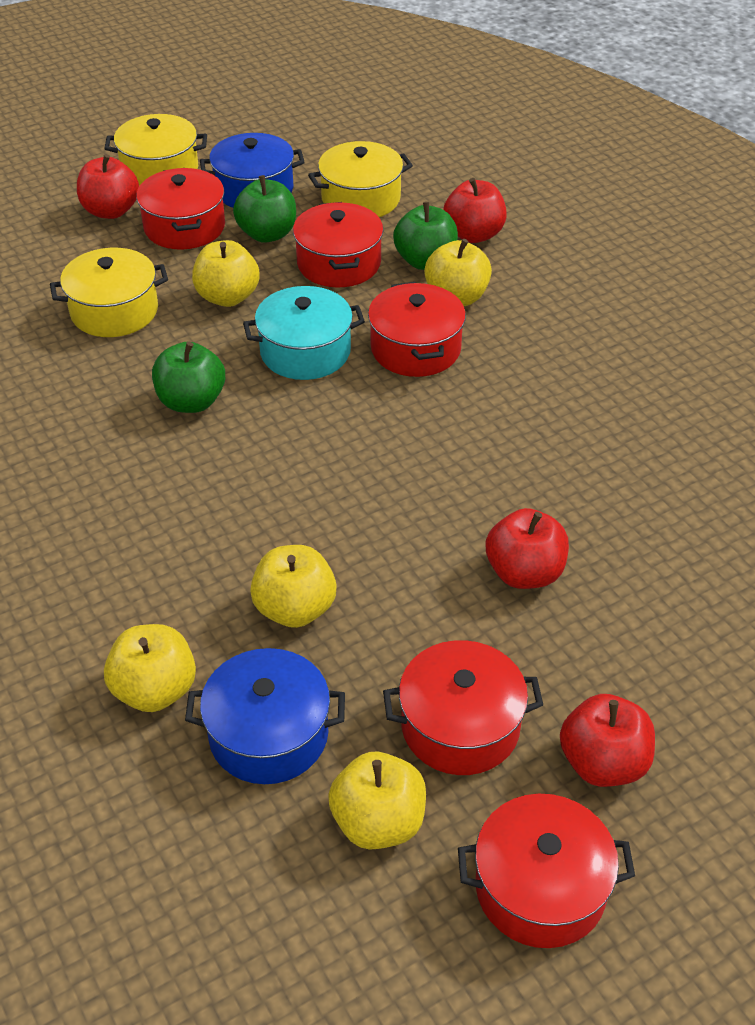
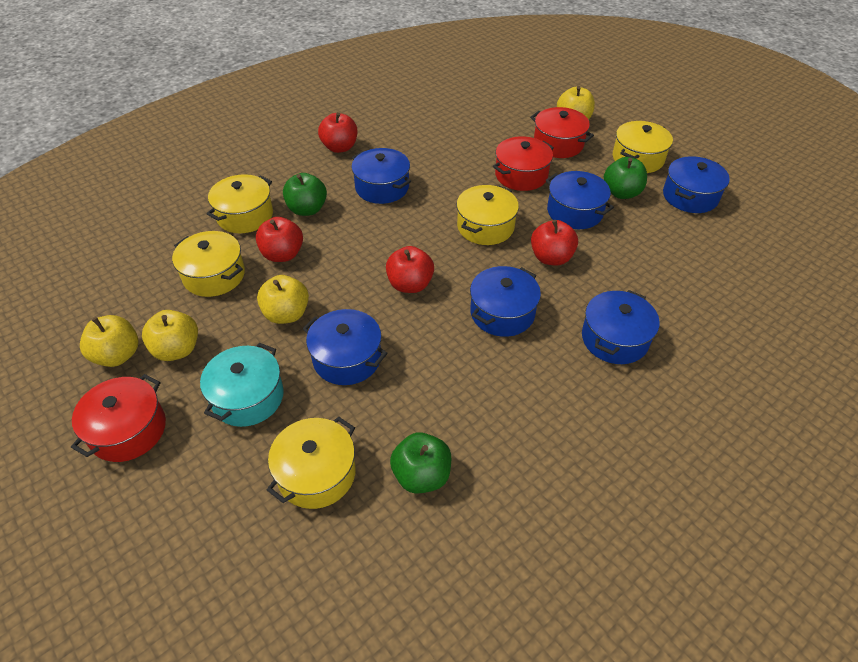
blue pot: [185,648,345,784] [200,133,305,208] = 2 -> [303,309,388,385] [352,148,411,204] [470,266,541,337] [546,171,614,229] [582,290,660,364] [663,156,730,213] = 6
red pot: [136,168,225,250] [293,202,384,288] [368,282,466,377] [383,640,543,775] [458,794,635,948] = 5 -> [71,374,166,462] [493,136,554,191] [530,107,594,158] = 3
yellow apple: [104,624,196,712] [192,240,260,307] [250,545,337,628] [328,752,426,850] [424,239,492,306] = 5 -> [80,315,139,367] [142,310,198,361] [257,275,309,324] [557,86,595,119] = 4
yellow pot: [50,248,168,337] [104,114,207,186] [308,141,413,217] = 3 -> [172,231,245,297] [206,174,273,233] [267,417,356,509] [456,185,519,245] [613,121,673,173] = 5

